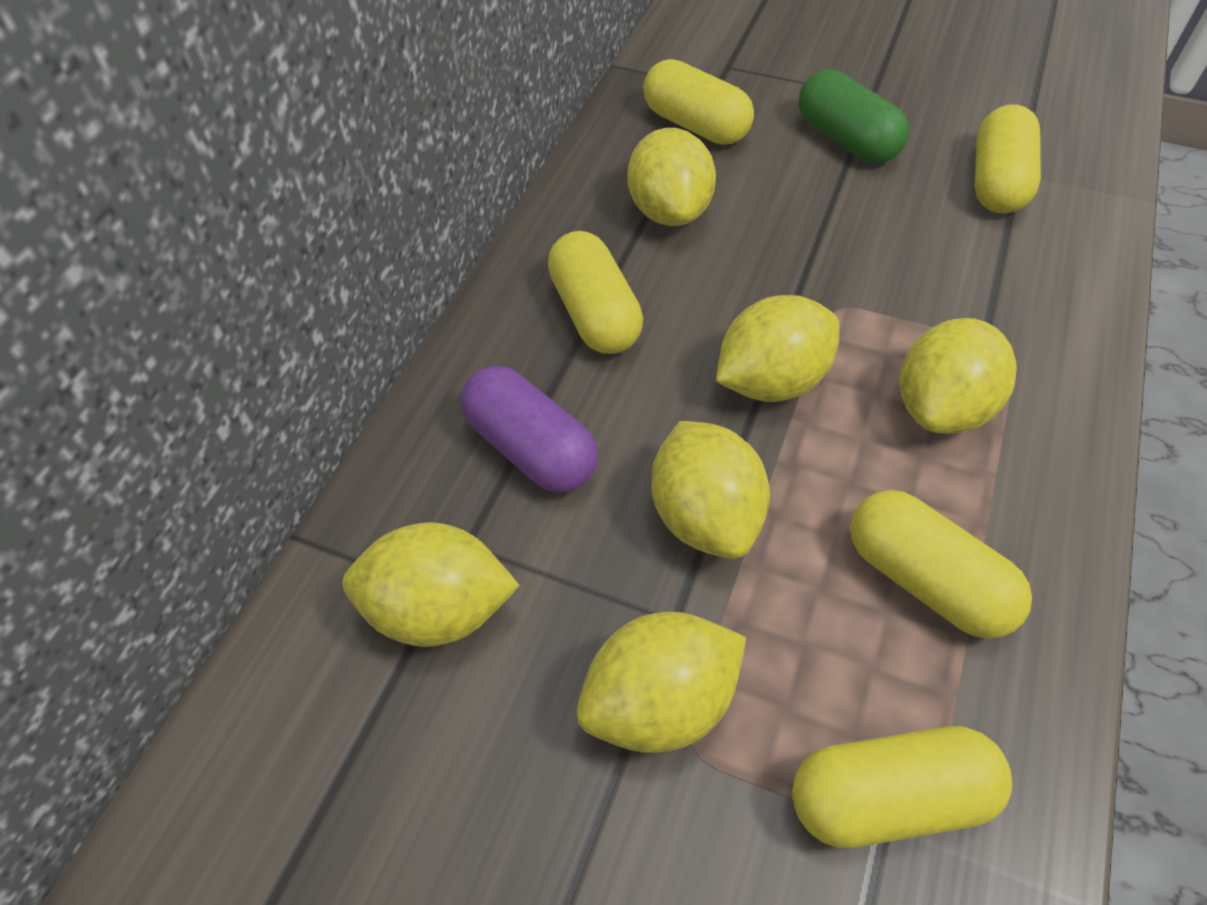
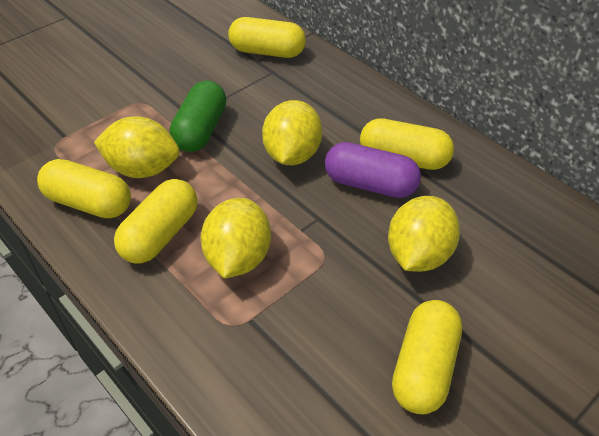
yellow lemon: [342,522,520,647] [577,612,746,753] [628,128,716,226] [651,421,770,559] [716,295,840,402] [900,318,1017,434] = 6 -> [94,116,180,178] [201,198,271,278] [262,100,322,165] [388,196,460,272] = 4

